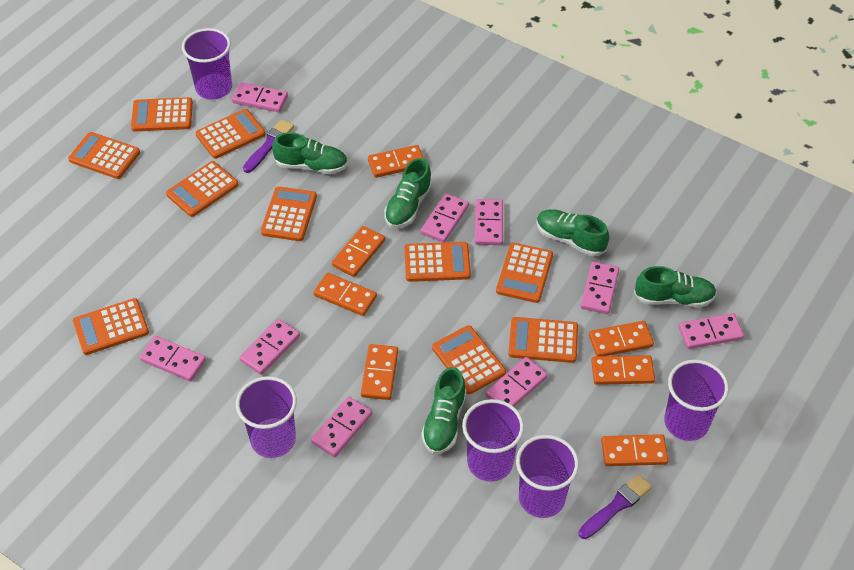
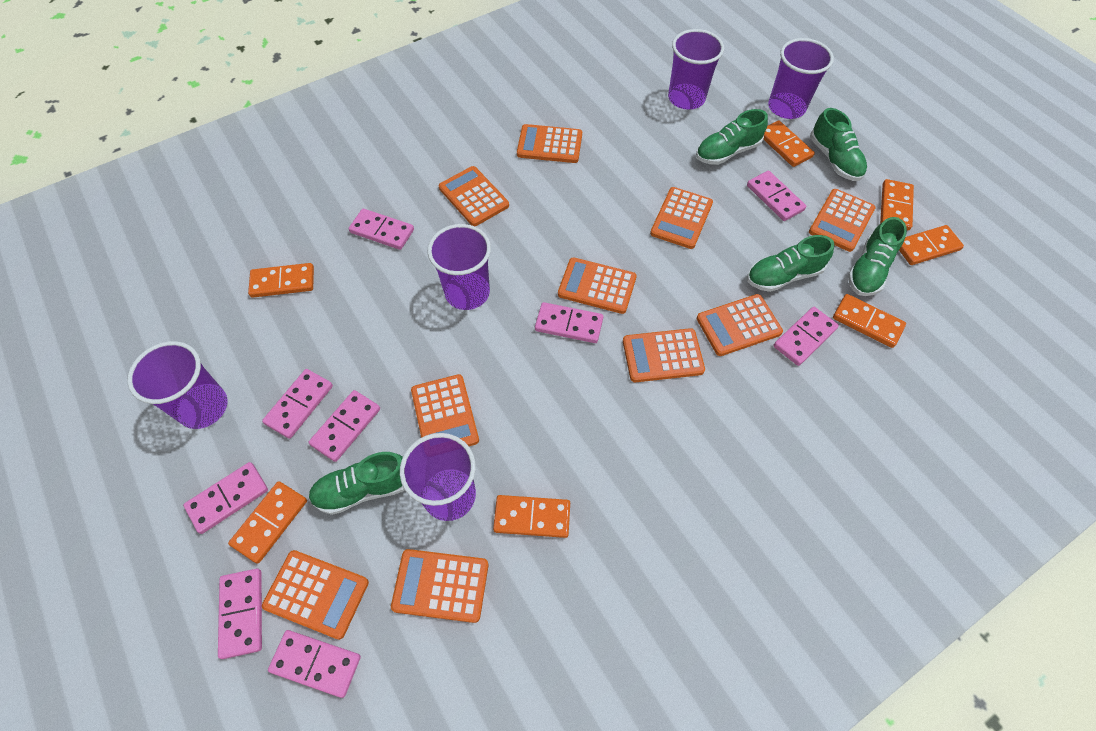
purple brush: [243,120,294,173] [578,474,652,539] = 2 -> none = 0

